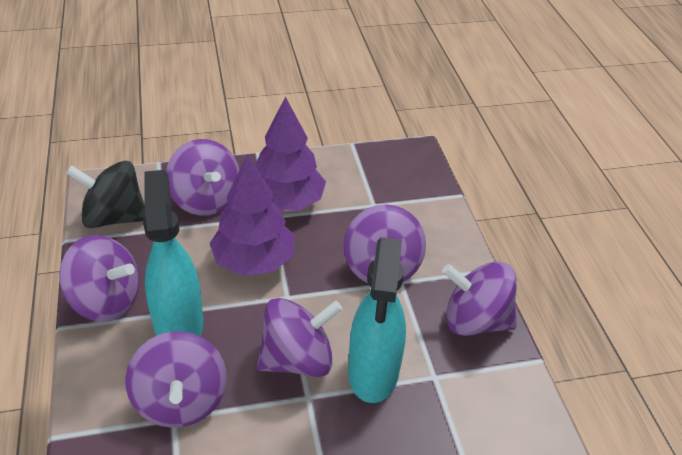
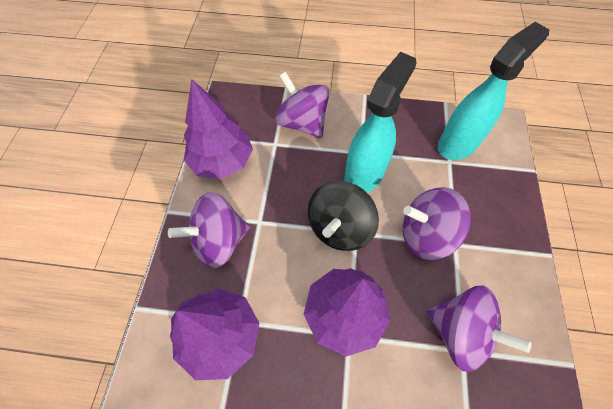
purple spinning top: [59,235,139,322] [125,331,227,428] [166,139,240,216] [257,298,342,377] [344,204,426,283] [442,262,517,336] = 6 -> [168,192,250,268] [275,72,330,138] [402,187,471,260] [427,286,531,372] = 4
purple tree: [209,154,294,276] [255,96,326,211] = 2 -> [170,288,259,380] [184,79,253,179] [304,268,390,357] = 3

